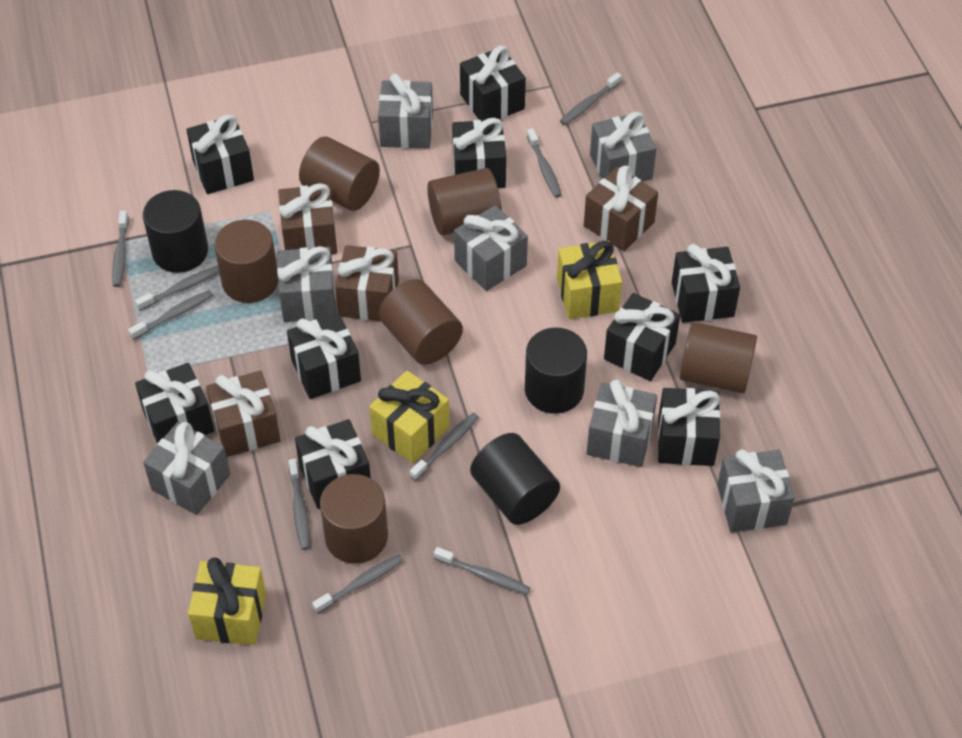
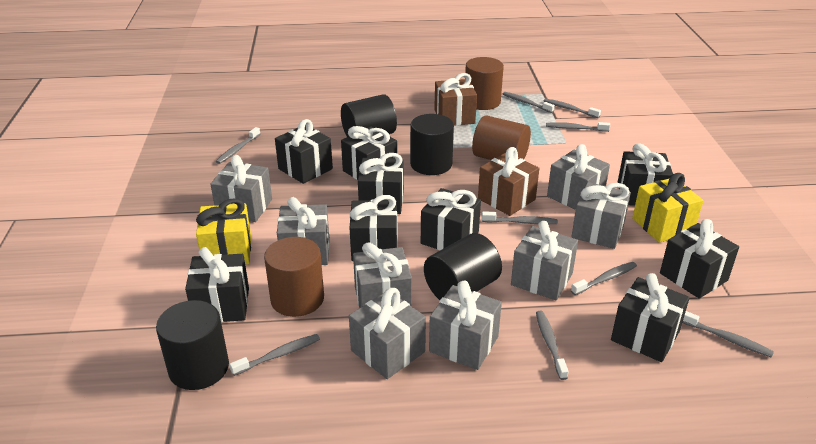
black cylinder: [143,190,208,273] [470,433,560,525] [525,328,587,414] = 3 -> [156,300,229,390] [341,94,397,137] [410,114,454,175] [424,233,502,300] = 4
brown cylinder: [214,220,278,303] [299,136,380,211] [320,474,388,564] [379,279,463,365] [427,168,502,236] [680,322,757,393] = 6 -> [264,237,324,317] [465,57,504,110] [472,115,531,160] = 3
brown gift: [206,371,281,457] [278,183,337,255] [335,245,399,321] [584,165,658,251] = 4 -> [434,73,477,126] [478,147,539,216] = 2
grey gift: [143,422,230,515] [277,246,336,322] [378,74,433,149] [454,205,528,291] [587,379,657,467] [590,112,657,182] [717,449,795,533] = 7 -> [210,155,272,222] [277,197,330,265] [349,288,426,379] [353,242,412,308] [429,280,502,370] [511,221,578,301] [547,144,610,210] [571,182,631,249] = 8
yellow gift: [188,557,266,645] [369,371,449,463] [557,241,622,319] = 3 -> [196,199,251,264] [632,173,703,243] = 2

